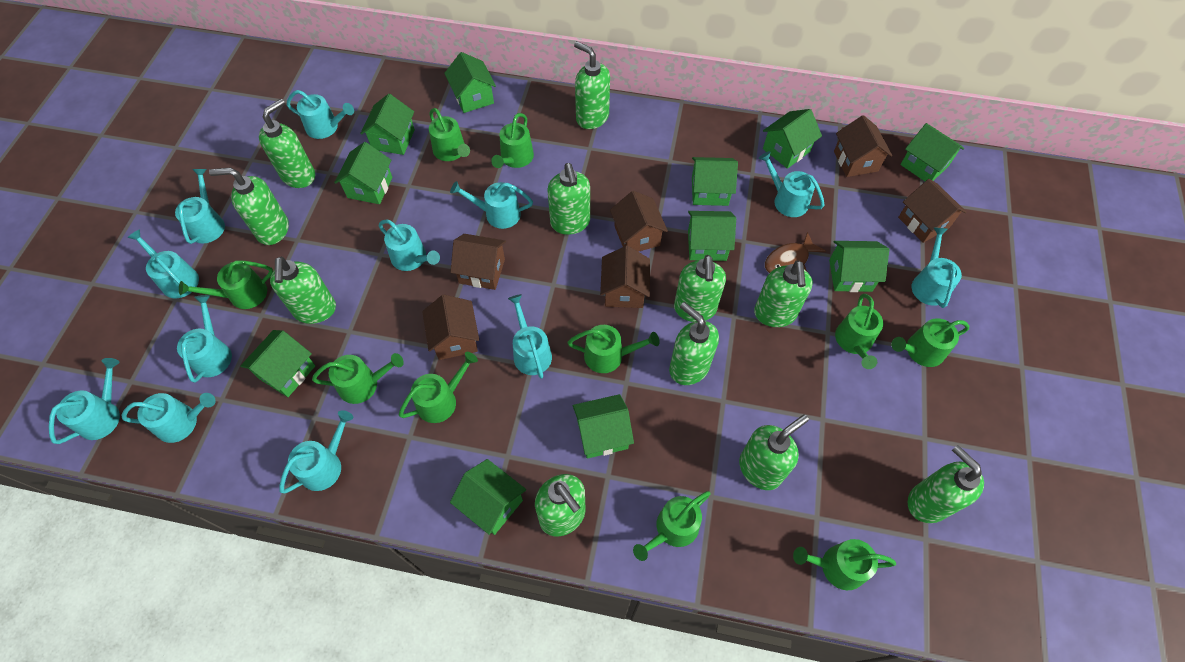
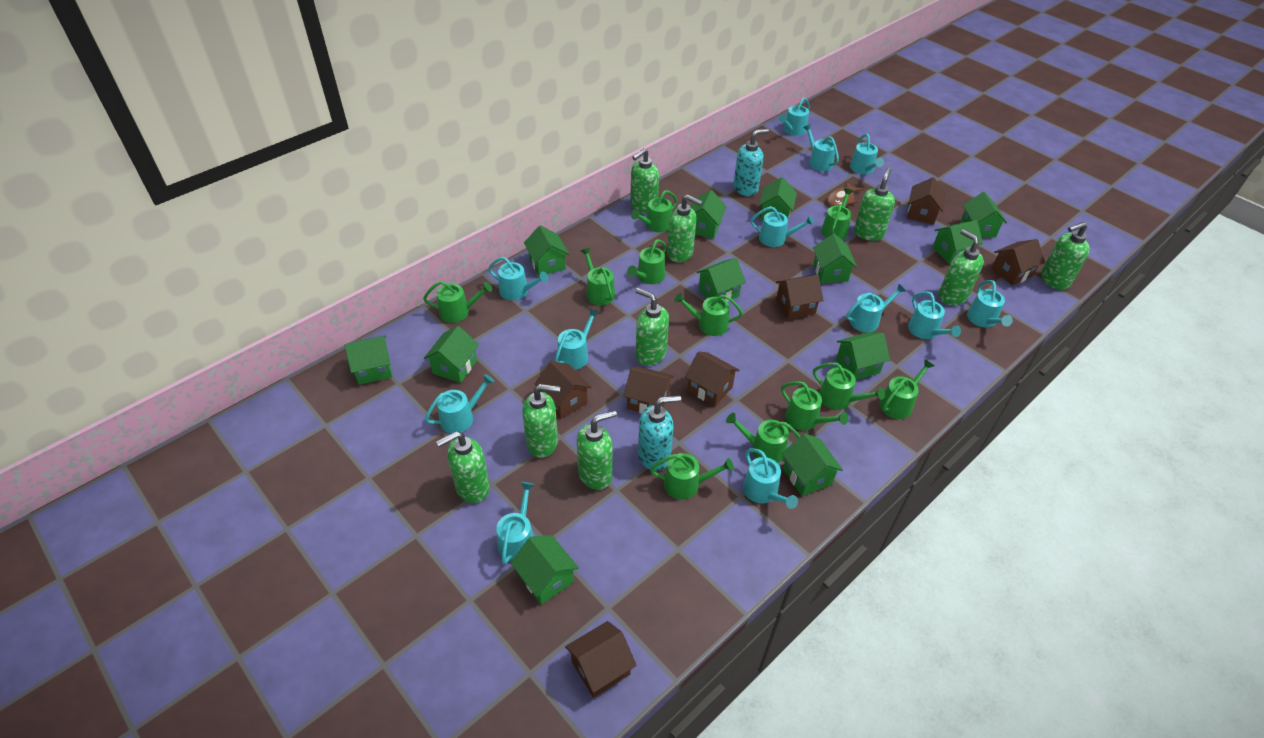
brown house: [422,295,479,360] [450,234,506,290] [600,246,650,308] [610,191,668,252] [834,115,892,177] [898,179,966,243] = 6 -> [535,361,592,419] [565,621,637,698] [624,366,674,413] [685,351,740,406] [776,275,823,319] [907,177,946,225] [991,239,1045,285] = 7
green house: [241,330,316,397] [334,142,393,204] [360,94,415,155] [444,52,496,113] [450,459,526,535] [573,394,634,459] [688,211,736,261] [692,157,738,206] [763,109,822,169] [829,241,889,292] [900,123,964,181] = 11 -> [344,336,392,385] [424,326,479,383] [510,535,579,605] [524,225,569,276] [690,190,727,239] [696,258,746,302] [759,177,797,221] [782,433,843,496] [813,234,857,283] [836,332,890,380] [933,220,983,264] [960,192,1007,238] = 12
green soap dispenser: [209,168,289,245] [259,99,315,188] [270,257,336,324] [535,474,585,536] [547,163,590,235] [574,41,610,129] [669,302,719,385] [674,255,726,322] [739,414,809,490] [754,260,812,327] [908,445,984,523] = 11 -> [436,431,490,503] [522,384,560,458] [577,410,617,490] [630,148,659,214] [635,288,669,366] [667,195,703,262] [854,168,895,241] [938,229,984,306] [1041,222,1090,290] = 9
green watering can: [179,261,273,309] [312,353,404,404] [399,352,478,423] [429,108,470,161] [491,113,534,168] [568,325,660,373] [633,491,711,561] [793,539,896,590] [835,294,883,369] [891,318,969,367] = 10 -> [423,281,492,323] [581,248,615,305] [627,239,666,284] [631,190,677,232] [650,453,734,500] [674,293,743,336] [726,413,801,463] [781,381,848,430] [813,362,885,410] [821,188,853,240] [879,359,934,419] = 11
turquoise soap dispenser: none = 0 -> [638,395,681,471] [733,129,769,196] = 2

